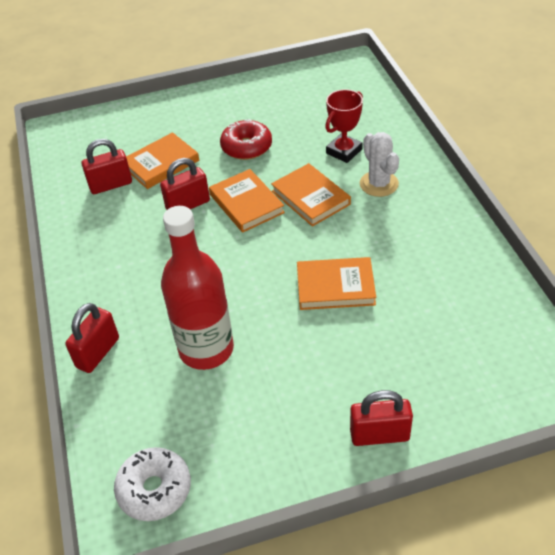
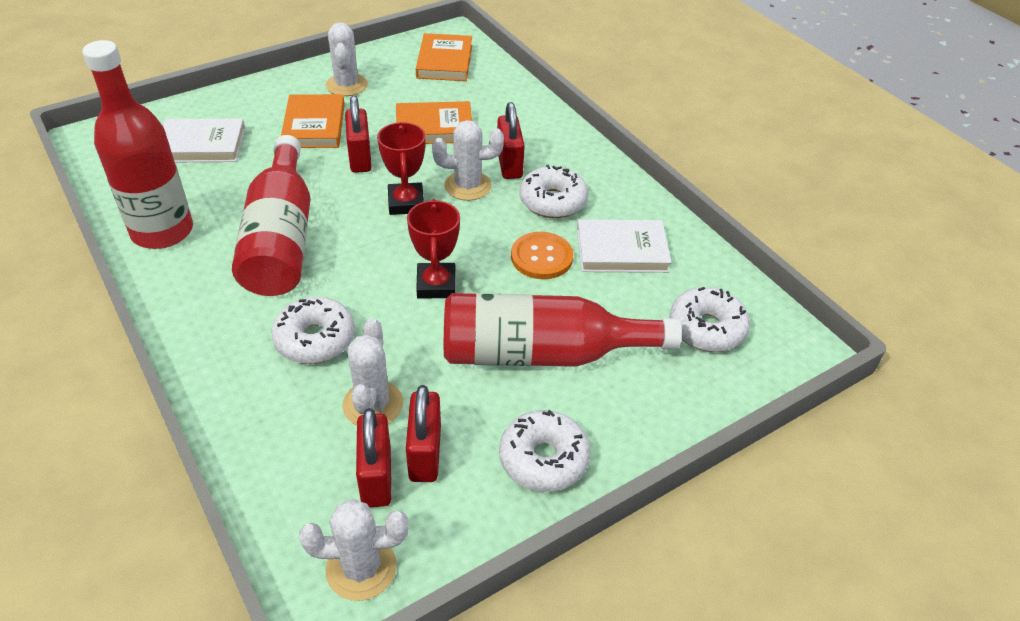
orange book: [126,132,199,189] [209,169,285,233] [271,163,351,227] [297,257,376,310] = 4 -> [281,94,345,148] [396,101,472,144] [416,33,472,81] = 3
orange button: none = 0 -> [511,232,574,279] = 1
red bottle: [161,206,234,370] = 1 -> [82,40,193,249] [232,135,311,296] [444,293,682,367] = 3
red donut: [220,119,272,160] = 1 -> none = 0
red trophy: [325,89,363,163] = 1 -> [377,122,426,215] [407,199,460,299] = 2
white book: none = 0 -> [163,119,245,162] [577,219,672,273] = 2
white cactus: [360,132,399,197] = 1 -> [299,499,408,601] [326,22,368,96] [342,318,403,425] [432,120,504,201] = 4
white donut: [114,447,191,521] = 1 -> [271,297,355,364] [499,410,591,492] [519,165,588,218] [669,287,750,352] = 4

